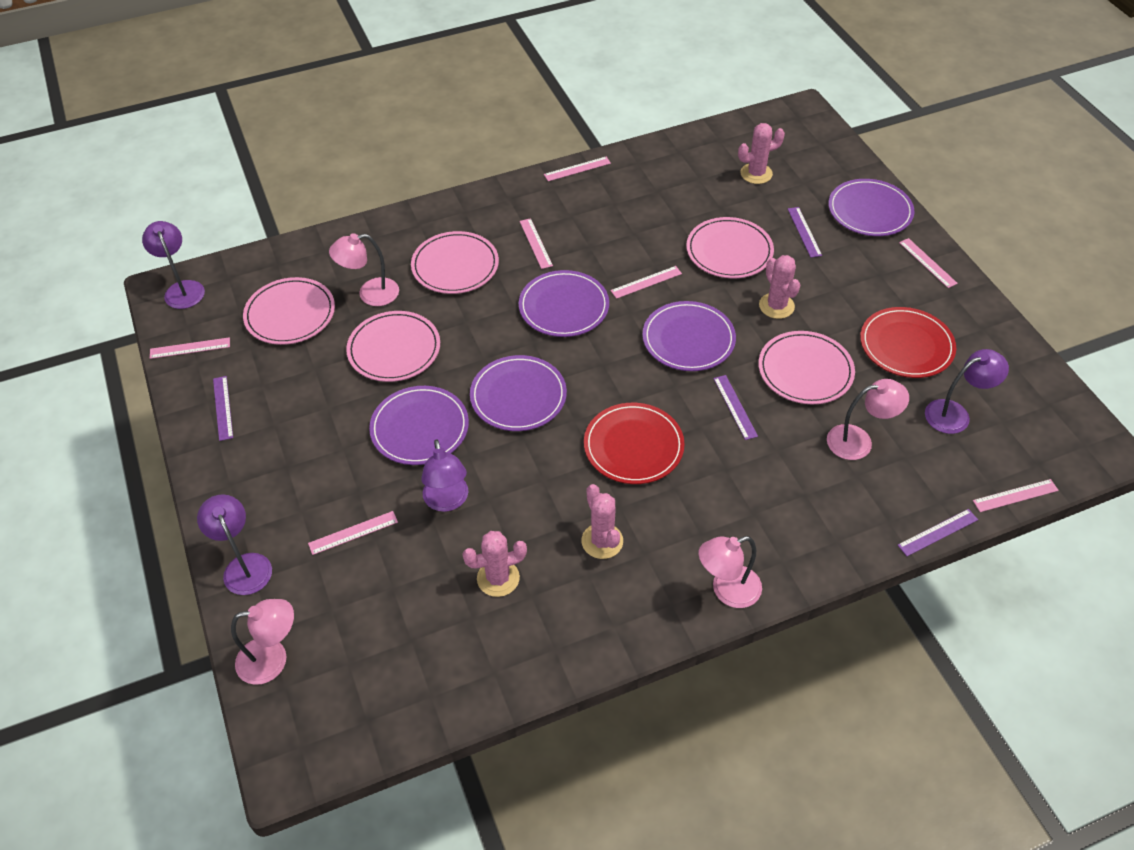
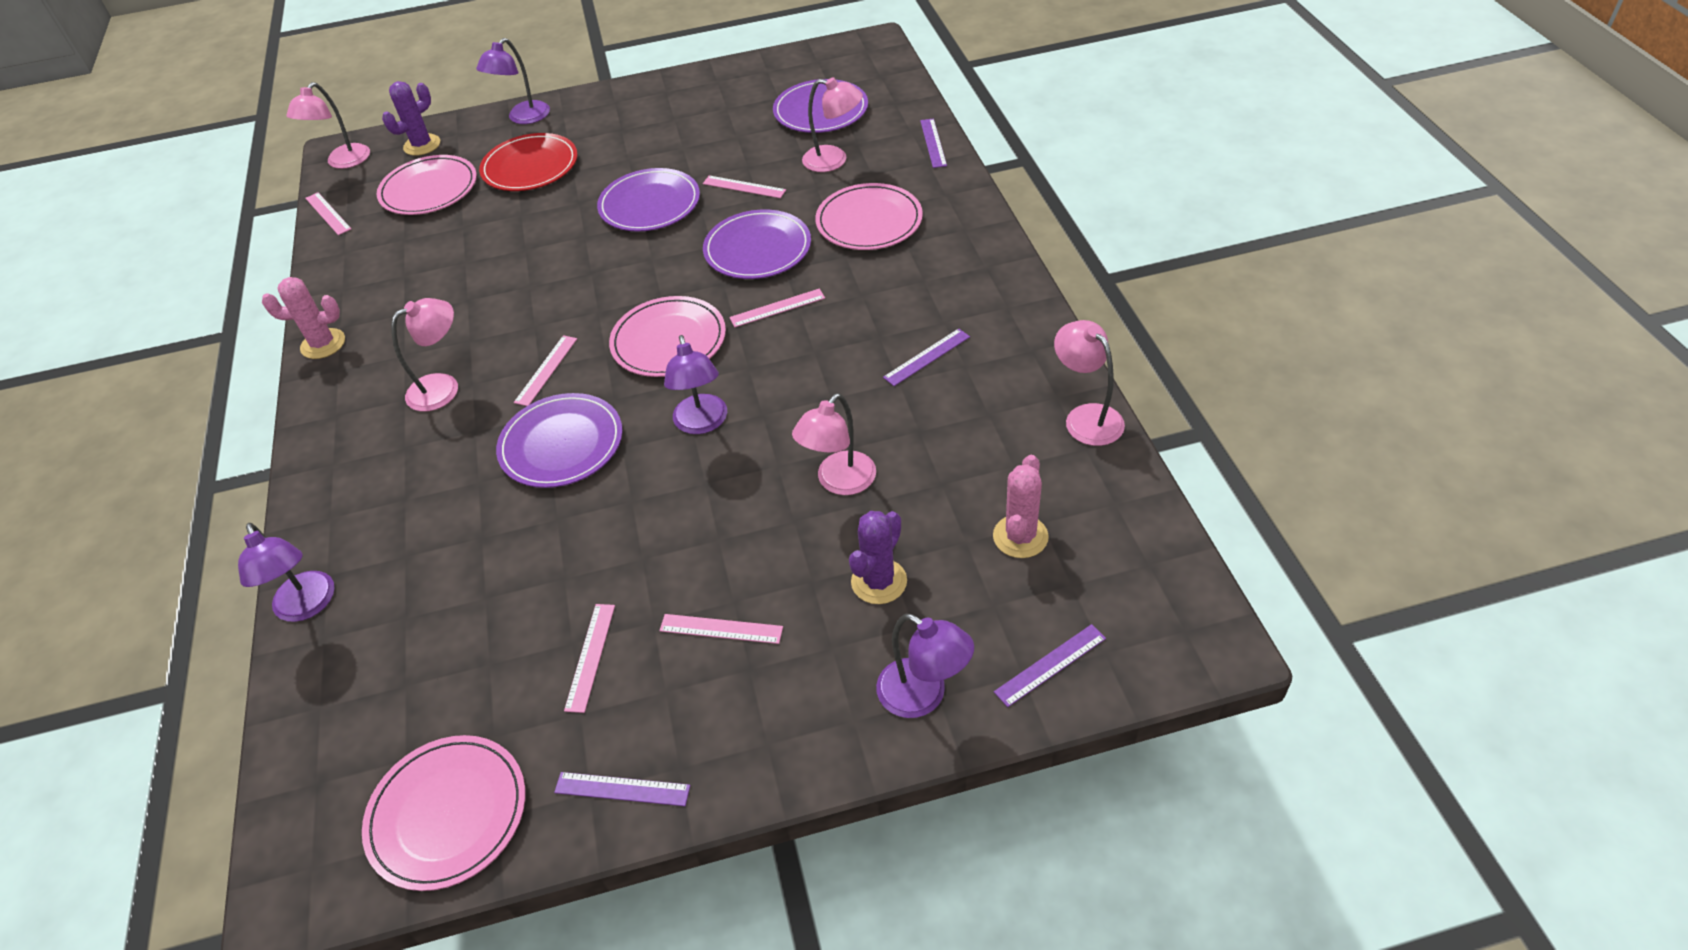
pink cactus: [463,531,527,597] [581,484,623,559] [738,123,785,184] [759,255,800,319] = 4 -> [262,277,345,359] [993,455,1049,558] = 2
pink lamp: [231,599,294,685] [329,233,399,306] [698,536,762,608] [827,379,909,460] = 4 -> [287,82,370,169] [391,298,458,412] [792,393,876,495] [802,77,863,172] [1054,320,1125,446] = 5
pink plate: [243,277,335,345] [346,311,440,382] [411,231,499,294] [686,217,774,278] [758,331,855,404] = 5 -> [362,735,525,891] [377,155,477,215] [609,296,726,377] [815,183,923,250] = 4
pink ruler: [150,337,230,359] [308,511,398,555] [520,218,553,269] [544,157,611,181] [611,266,682,299] [899,238,958,288] [973,479,1059,512] = 7 -> [305,192,351,235] [514,335,577,406] [564,604,615,713] [660,614,783,644] [703,176,786,198] [729,289,825,327] = 6
purple cactus: none = 0 -> [382,81,440,156] [849,511,907,604] = 2
purple plate: [369,386,469,465] [470,355,567,431] [519,270,609,337] [642,301,736,371] [828,179,914,236] = 5 -> [496,393,623,488] [597,168,700,231] [703,209,811,279] [773,79,868,133] = 4
red plate: [584,403,685,484] [860,307,956,378] = 2 -> [479,133,578,191] = 1

